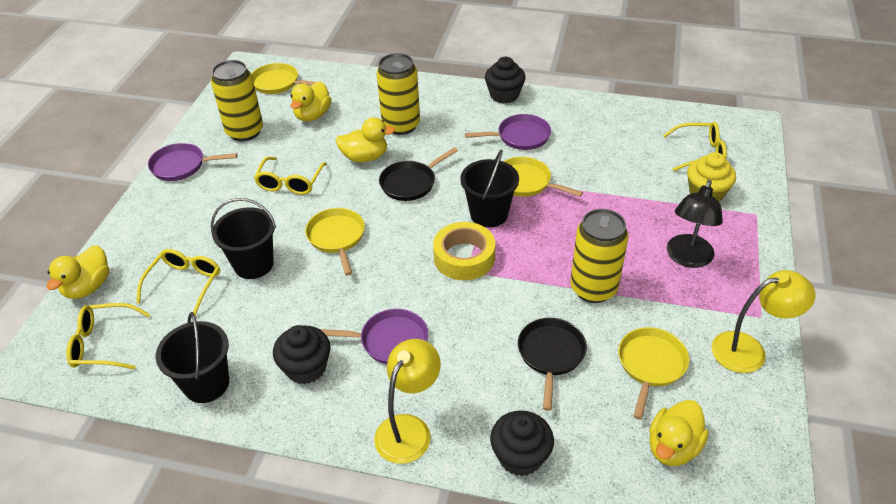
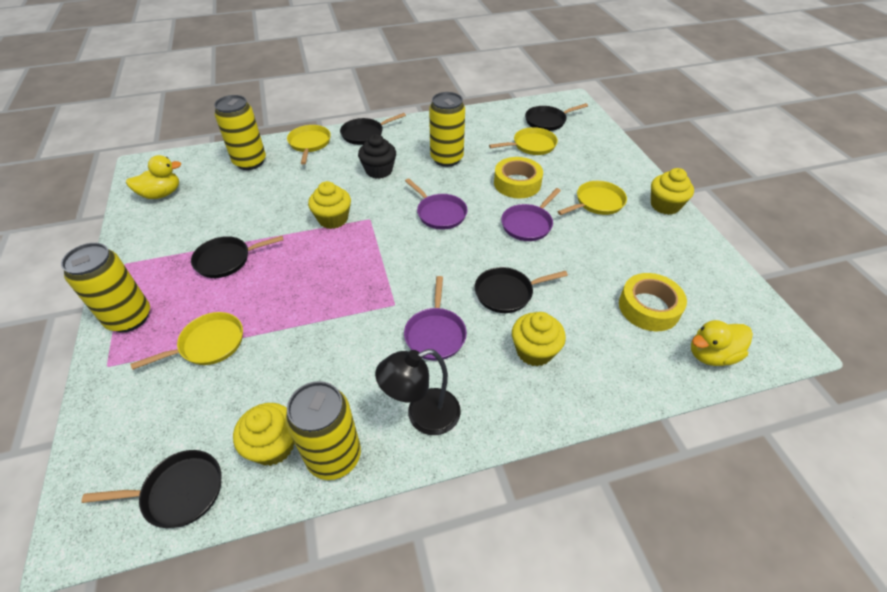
black bucket: [156,312,229,403] [211,198,276,279] [460,150,519,227] = 3 -> none = 0
black cupcake: [273,325,331,384] [485,57,526,104] [490,410,554,476] = 3 -> [358,134,396,179] = 1
black pan: [379,147,458,201] [518,318,587,411] = 2 -> [81,450,222,528] [191,236,284,278] [340,113,406,145] [475,267,568,313] [525,103,588,131] = 5
yellow can: [211,60,263,141] [377,53,420,135] [570,209,629,303] = 3 -> [61,243,150,332] [214,95,266,170] [285,381,361,480] [429,92,465,167] = 4
yellow cupcake: [687,152,736,202] = 1 -> [233,403,295,466] [308,181,351,229] [512,312,566,367] [651,168,694,215] = 4
yellow duck: [47,245,109,299] [290,81,332,122] [335,117,395,162] [649,400,709,466] = 4 -> [126,155,181,199] [691,320,753,366] = 2
yellow glasses: [66,303,151,370] [136,249,220,316] [254,157,327,195] [663,122,727,171] = 4 -> none = 0
yellow lamp: [374,339,441,464] [712,270,816,373] = 2 -> none = 0
yellow tape: [433,222,495,280] = 1 -> [494,157,543,198] [619,273,687,331] = 2

